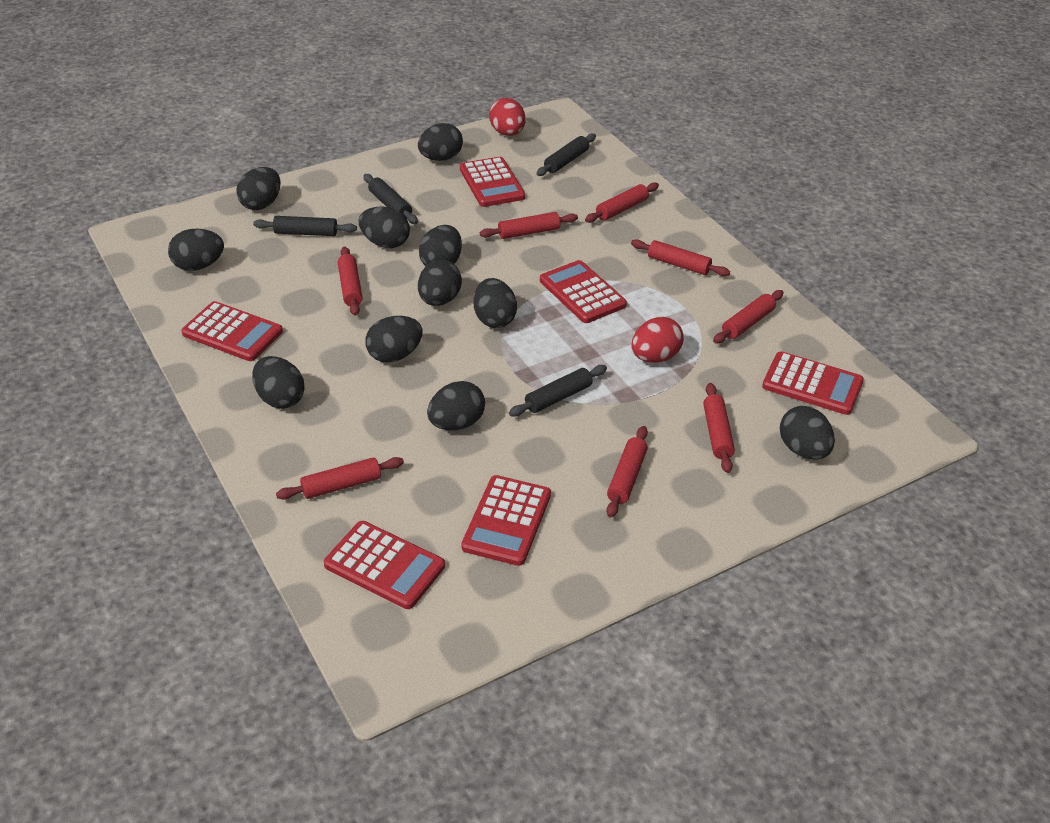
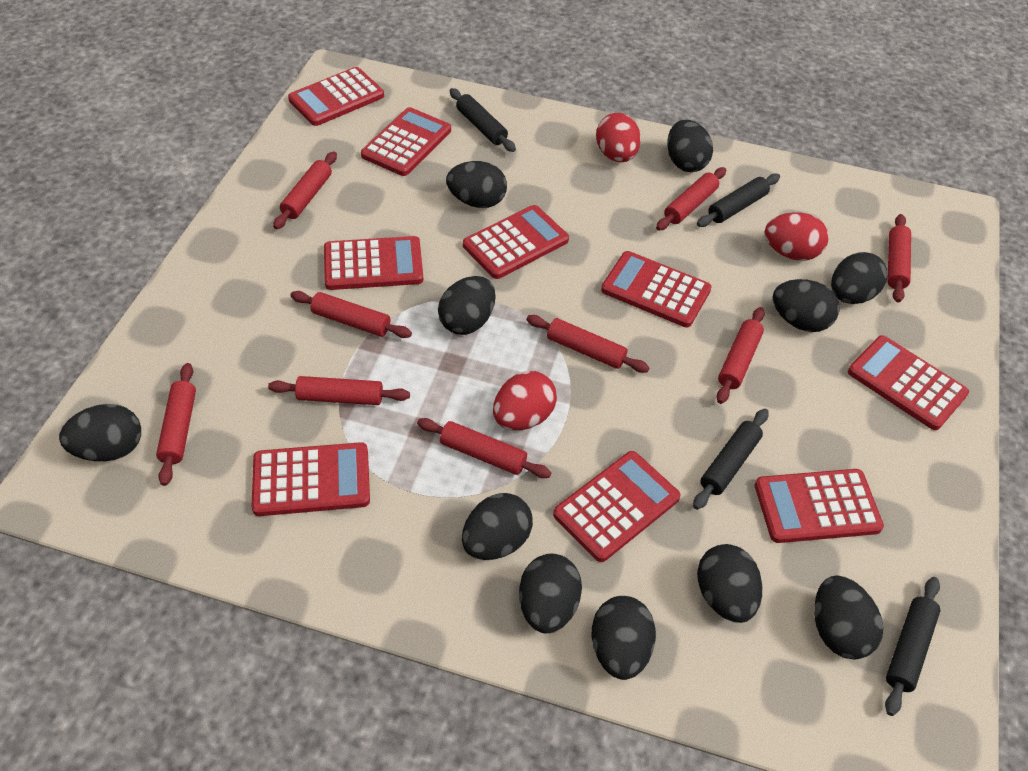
red calculator: [181,301,283,361] [324,521,445,609] [460,157,525,207] [461,475,551,566] [540,260,627,323] [762,351,864,415] = 6 -> [252,442,370,516] [288,67,384,126] [324,236,423,290] [361,107,451,176] [463,205,569,279] [553,451,680,562] [601,251,712,327] [754,469,884,543] [848,335,969,430] = 9
red egg: [489,98,525,136] [632,317,684,363] = 2 -> [493,371,557,430] [596,113,641,162] [765,212,829,261] = 3
red rolling pin: [276,457,404,500] [338,247,363,316] [480,212,578,239] [585,182,659,223] [606,426,648,518] [631,239,730,276] [703,383,735,473] [713,290,784,343] = 8 -> [156,363,196,486] [268,376,410,405] [273,151,337,229] [290,291,412,338] [417,418,551,478] [526,315,650,373] [656,167,726,231] [716,307,765,404] [887,214,911,303] = 9

